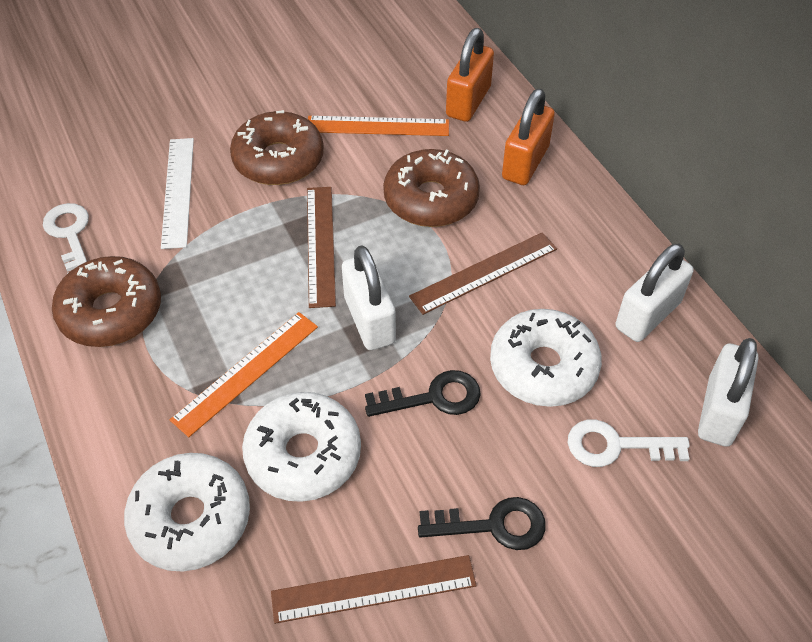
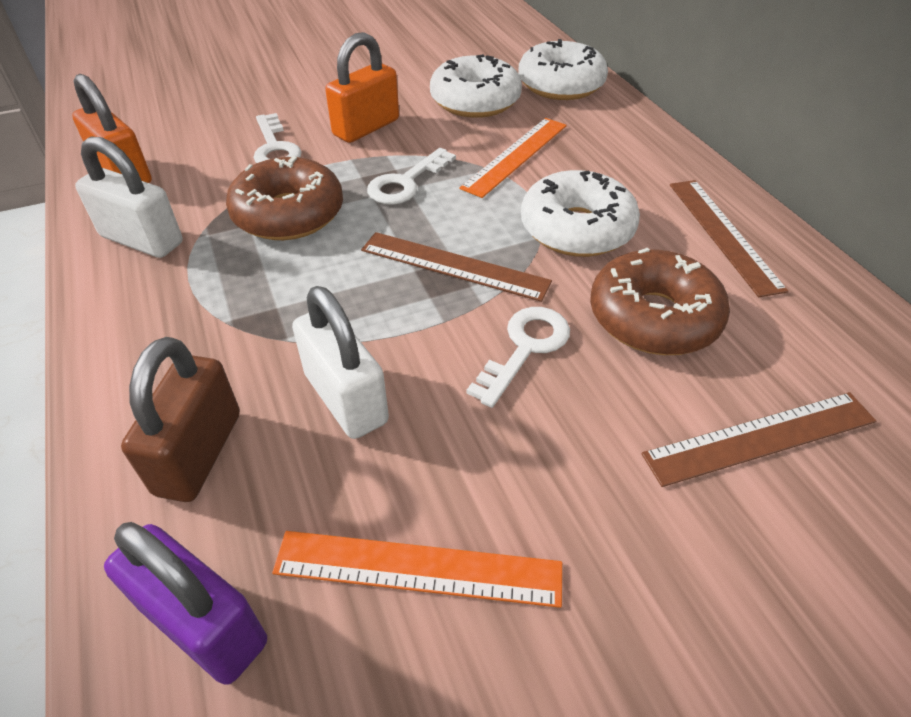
black key: [365,370,481,417] [418,497,546,550] = 2 -> none = 0
brown donut: [52,256,161,347] [230,110,324,185] [383,149,480,227] = 3 -> [226,156,343,240] [590,247,730,355] = 2
brown padlock: none = 0 -> [121,337,240,502] = 1
purple padlock: none = 0 -> [104,522,267,685] = 1
white key: [43,203,89,274] [568,420,690,467] = 2 -> [253,113,302,163] [367,148,456,205] [467,307,570,408] = 3
white padlock: [342,245,396,350] [616,244,694,342] [698,338,758,447] = 3 -> [75,136,183,258] [292,286,389,439] = 2
white ruler: [161,138,194,249] = 1 -> none = 0

